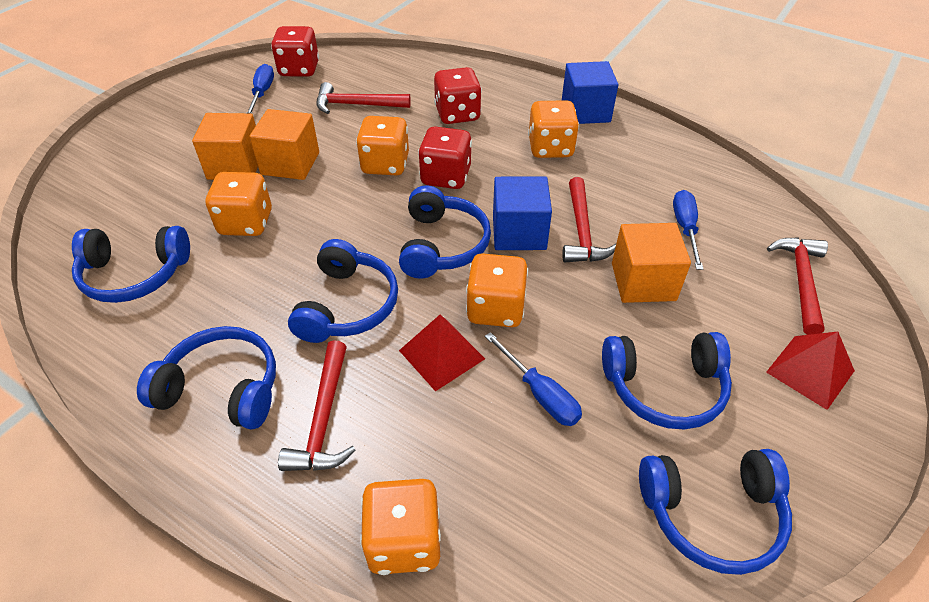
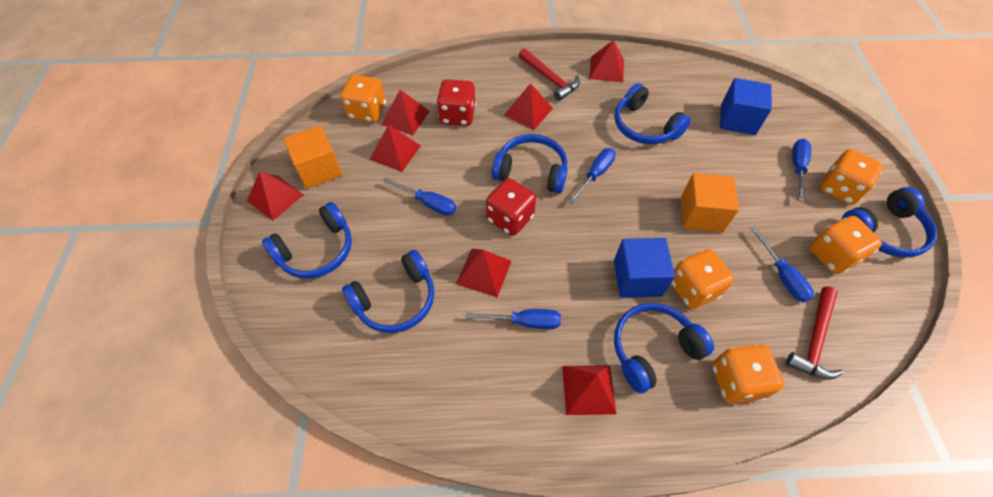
blue screwdriver: [247,64,274,114] [485,332,582,426] [673,190,703,270] = 3 -> [383,178,456,216] [466,309,561,329] [568,148,616,204] [751,227,814,303] [792,139,811,202] = 5
orange cube: [192,113,258,180] [249,109,319,180] [612,223,691,303] = 3 -> [283,125,342,189] [681,173,739,233] = 2
red dice: [271,26,319,77] [418,126,472,189] [434,67,482,124] = 3 -> [437,79,476,126] [486,178,536,236] = 2
red hammer: [278,341,356,471] [316,82,411,114] [562,177,616,262] [767,237,828,335] = 4 -> [519,48,580,101] [786,286,844,380] = 2
red pyramid: [399,314,485,391] [766,332,855,410] = 2 -> [247,172,304,220] [369,125,421,172] [381,90,430,135] [456,249,511,297] [504,83,553,130] [562,365,616,415] [589,40,624,83] = 7

